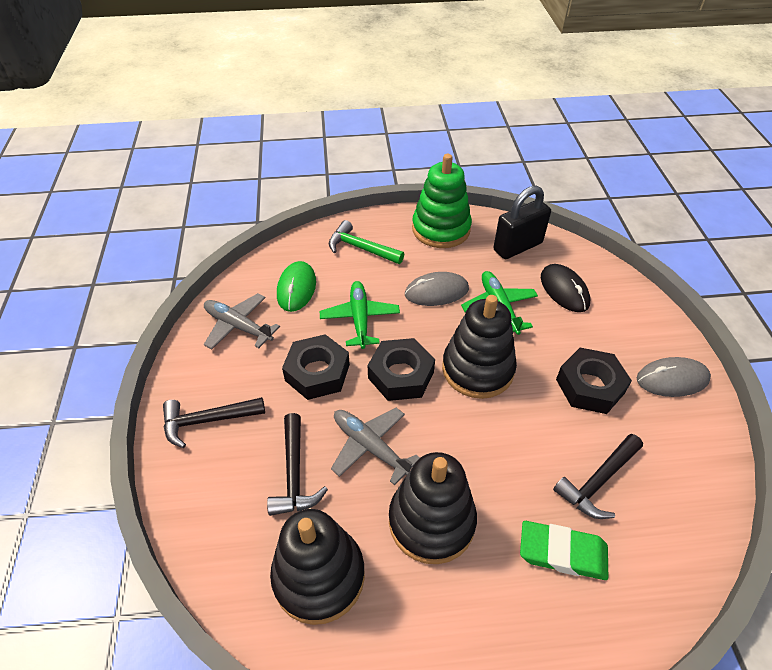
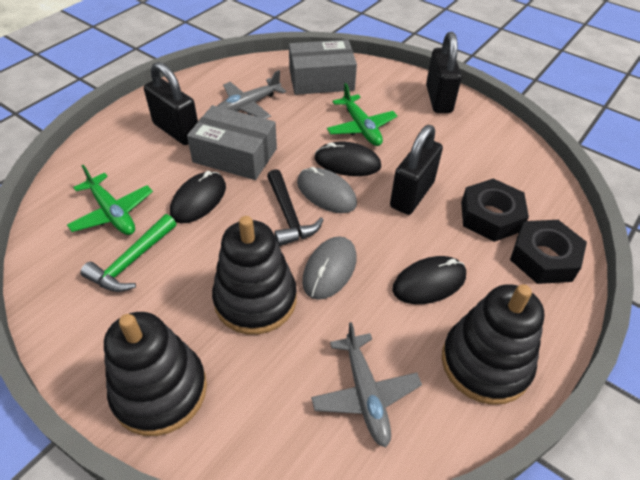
black hammer: [163,397,265,448] [267,413,328,516] [553,434,643,519] = 3 -> [267,169,324,246] = 1
black mouse: [541,264,590,312] = 1 -> [170,171,226,223] [315,142,381,176] [392,256,466,304] = 3
black nut: [282,334,350,400] [368,338,435,401] [556,348,632,414] = 3 -> [461,178,529,242] [510,220,587,284] = 2
black padlock: [493,186,551,259] = 1 -> [144,62,198,145] [390,125,443,215] [426,32,462,113] = 3
green eraser: [520,521,608,580] = 1 -> none = 0
green mouse: [277,261,316,312] = 1 -> none = 0
green stacking toy: [412,154,472,248] = 1 -> none = 0
grey box: none = 0 -> [187,105,277,180] [289,40,357,95] = 2

